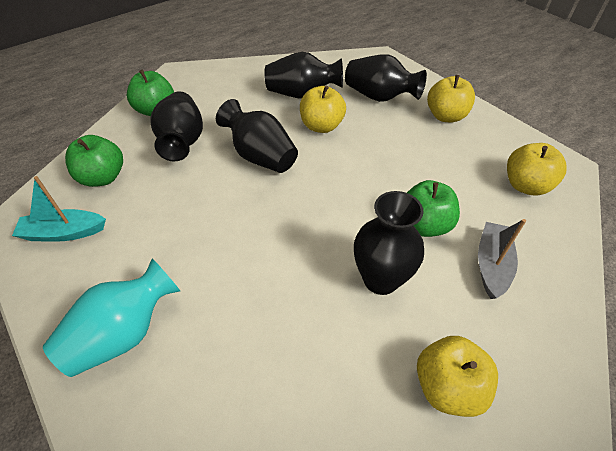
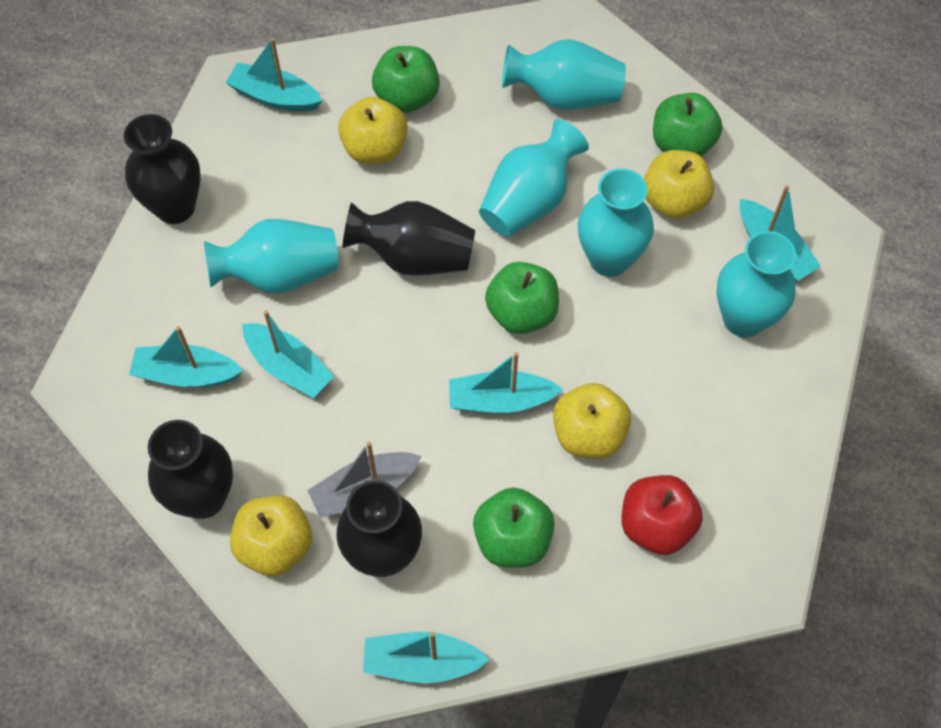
black vase: [150,91,203,161] [216,99,298,173] [264,52,343,99] [345,55,427,102] [354,191,424,295] = 5 -> [124,114,201,224] [148,420,233,519] [336,480,422,577] [342,201,475,276] = 4
green apple: [65,135,123,187] [127,70,174,116] [407,180,460,237] = 3 -> [372,46,440,113] [473,488,555,568] [485,262,559,334] [653,93,722,156] = 4
red apple: none = 0 -> [621,475,703,555] = 1
turquoise boat: [12,176,106,242] = 1 -> [129,326,243,388] [226,38,323,111] [242,310,335,398] [363,632,490,683] [449,352,563,413] [740,185,821,281] = 6
turquoise vase: [43,258,180,377] = 1 -> [204,219,338,294] [479,119,589,237] [502,39,626,110] [578,168,654,277] [717,231,796,337] = 5

